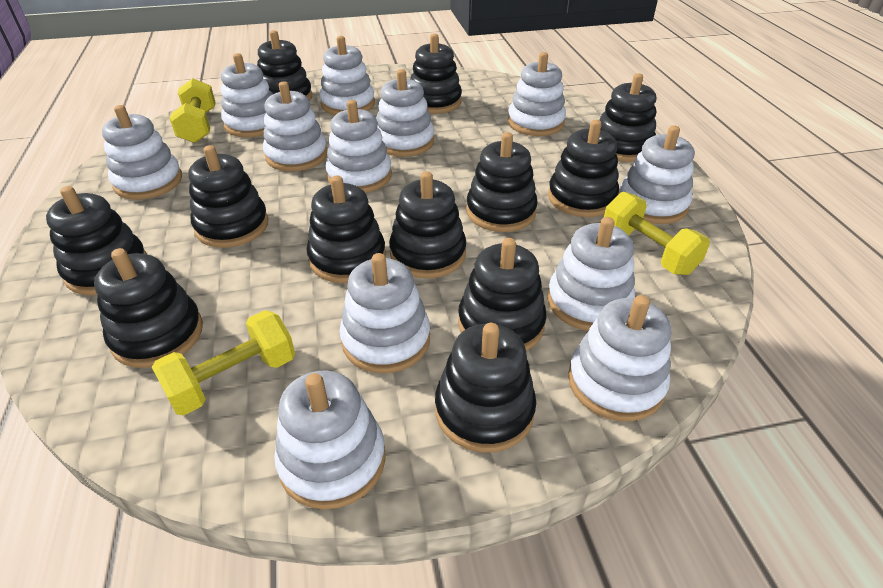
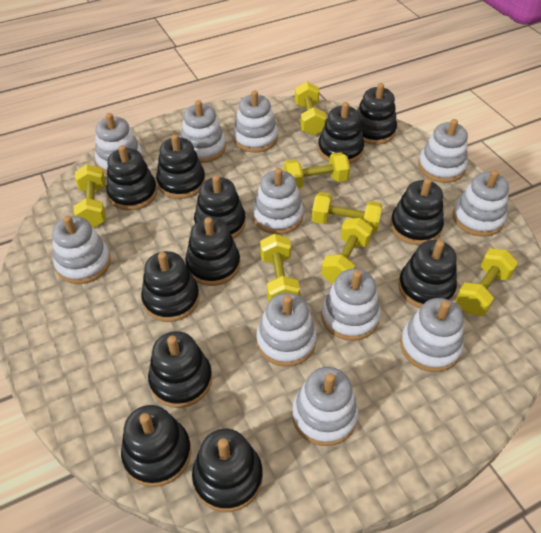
white stacking toy: [102,105,182,200] [221,53,273,137] [263,81,327,171] [274,370,386,510] [319,36,375,115] [325,100,392,193] [339,253,430,373] [376,69,434,157] [508,52,566,136] [547,217,635,331] [568,295,671,421] [619,125,694,224] = 12 -> [52,216,111,284] [95,113,143,175] [181,100,226,163] [233,90,278,153] [253,168,303,234] [256,293,317,367] [292,367,358,446] [321,269,381,341] [400,298,464,372] [418,119,468,183] [453,170,509,237] = 11
yellow dumbbell: [152,310,295,415] [170,78,216,143] [604,192,710,275] = 3 -> [73,164,106,228] [260,233,300,302] [283,152,350,189] [295,82,327,135] [312,192,383,234] [321,218,373,284] [456,249,518,316] = 7

